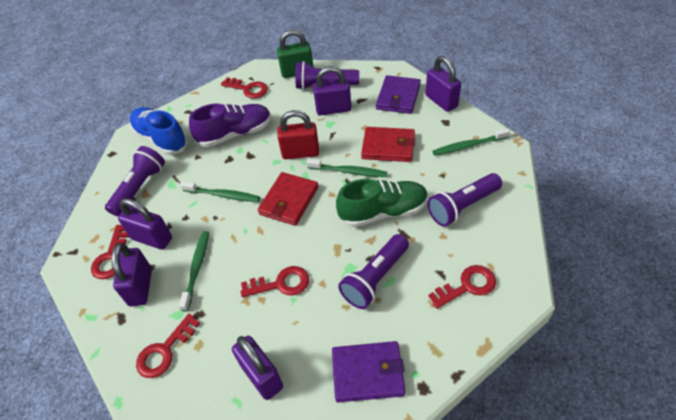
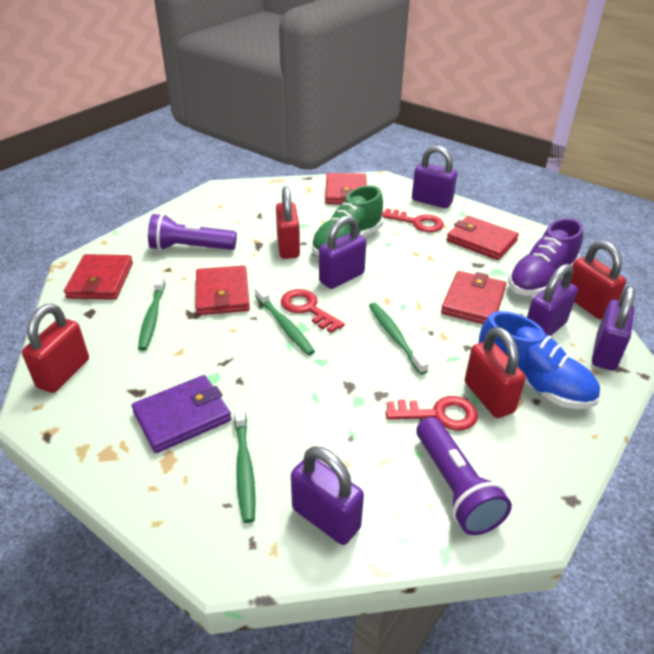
green padlock: [277,30,313,78] = 1 -> none = 0
purple flashlight: [105,146,165,216] [295,61,359,90] [338,234,409,309] [427,173,502,227] = 4 -> [148,214,237,251] [416,417,512,535] = 2
purple wallet: [332,341,405,403] [376,75,421,114] = 2 -> [132,375,232,453] = 1
red key: [91,225,129,279] [136,314,200,378] [221,77,268,99] [241,266,309,297] [429,265,496,309] = 5 -> [281,289,345,333] [382,208,444,232] [386,396,478,431] = 3
red padlock: [277,110,319,159] = 1 -> [22,304,89,393] [276,186,300,259] [465,327,526,418] [570,241,626,319] = 4
red wallet: [258,172,318,226] [361,127,415,162] = 2 -> [64,254,133,300] [195,265,250,315] [325,173,367,205] [441,271,506,324] [446,216,519,260] = 5

